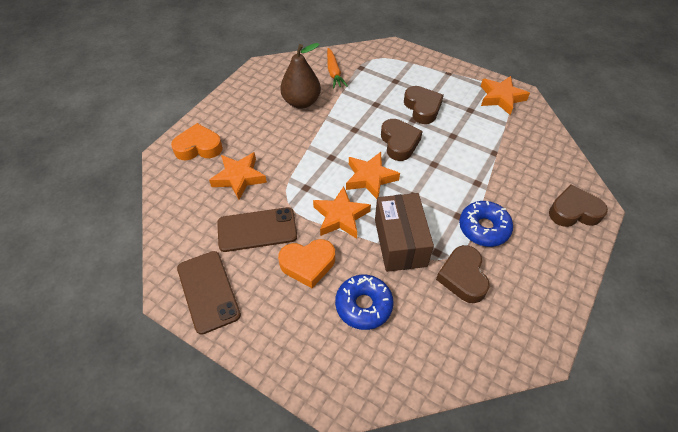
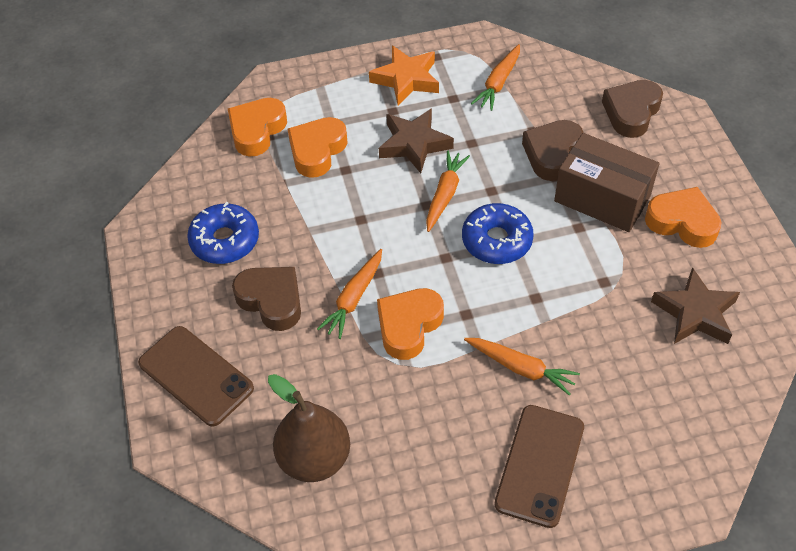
brown heart: [381,119,423,161] [404,86,444,124] [436,245,490,303] [549,184,608,227] = 4 -> [232,267,301,331] [522,120,583,181] [602,80,663,138] = 3
brown star: none = 0 -> [379,108,454,173] [651,267,740,344] = 2
orange carrot: [327,48,347,89] = 1 -> [317,249,382,339] [426,150,470,232] [464,338,580,396] [471,44,520,111] = 4
orange heart: [171,123,223,160] [278,239,335,288] = 2 -> [228,98,287,157] [288,117,348,178] [377,288,444,360] [645,187,721,248] = 4
orange star: [209,152,267,200] [313,186,371,239] [346,152,400,199] [481,76,530,115] = 4 -> [369,46,439,105] = 1

